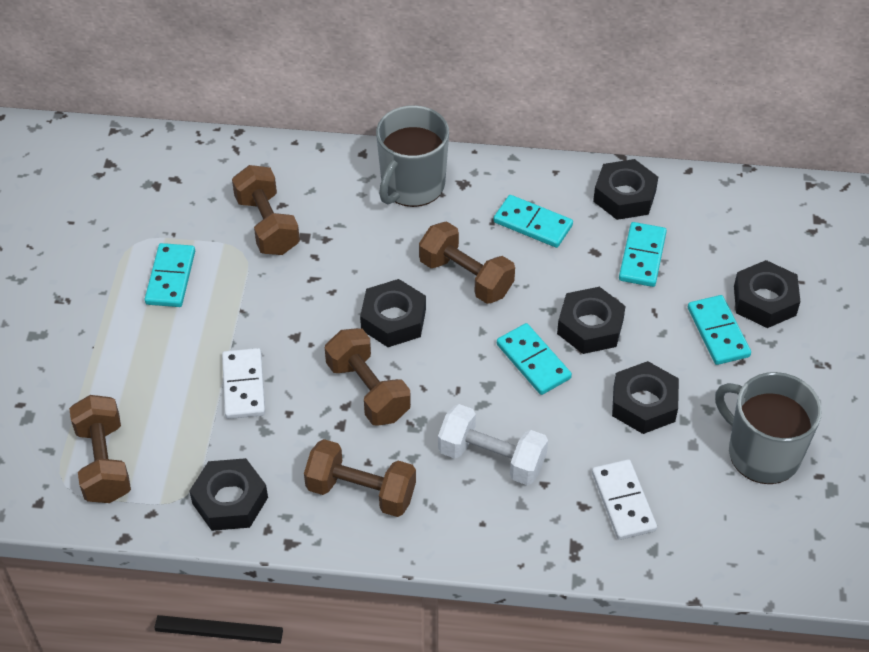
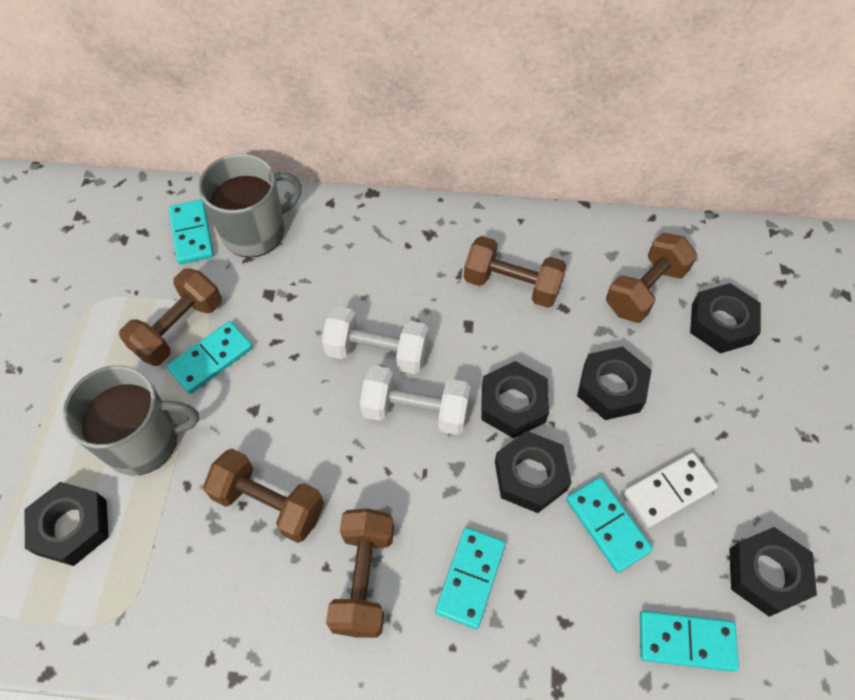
white domino: [222,348,265,419] [592,459,657,540] = 2 -> [624,453,718,528] = 1
white dumbbell: [438,404,548,485] = 1 -> [322,306,429,374] [360,366,470,435] = 2

